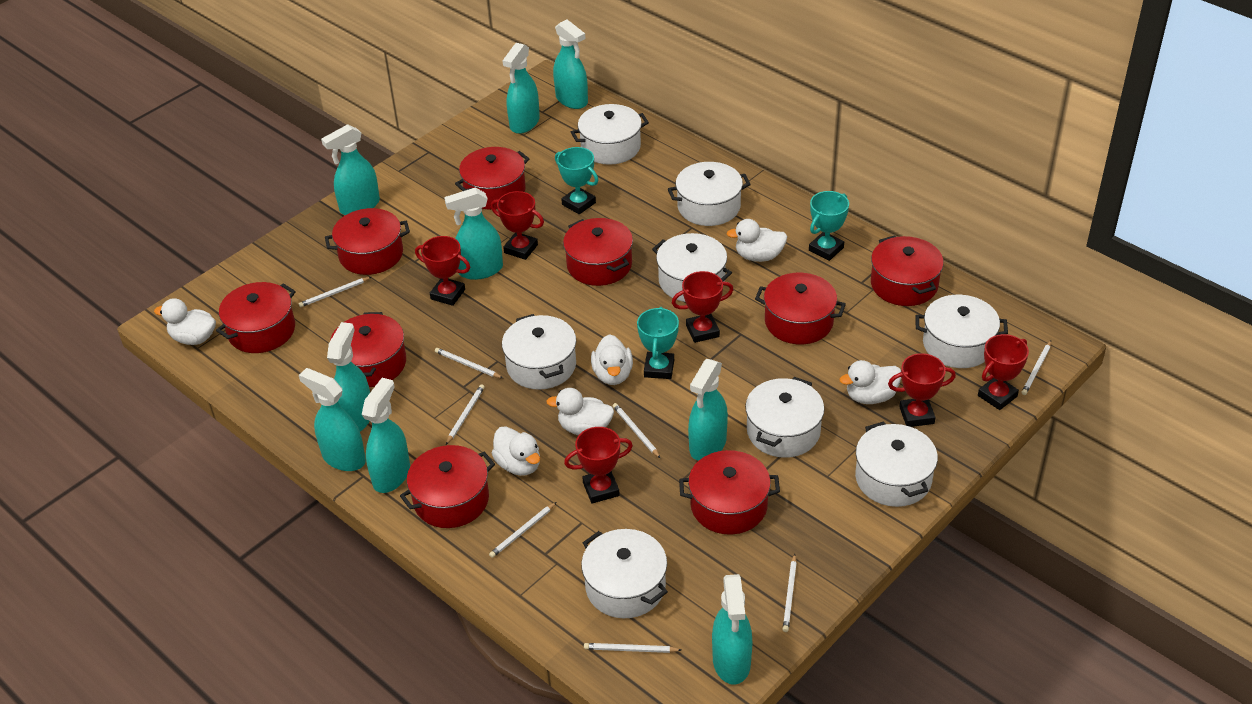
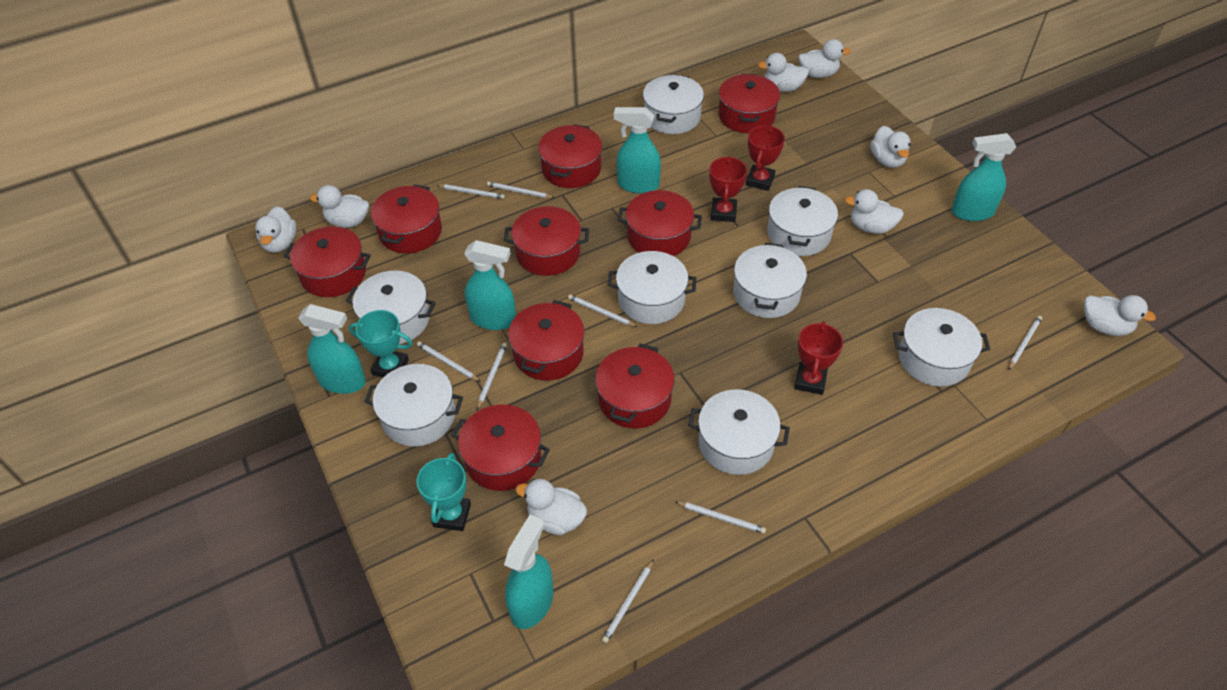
red trophy: [415,236,470,306] [491,191,544,260] [564,427,633,504] [672,271,734,343] [888,353,956,427] [978,334,1029,410] = 6 -> [709,156,747,222] [746,125,785,191] [795,321,843,395] = 3
turquoise spray bottle: [299,368,366,471] [321,124,380,215] [327,322,370,431] [362,378,410,493] [444,188,503,280] [502,43,540,134] [553,20,588,109] [688,359,728,461] [712,574,753,685] = 9 -> [298,304,366,394] [464,240,516,330] [504,515,553,629] [614,107,661,194] [951,133,1016,221] = 5
turquoise trophy: [555,147,598,214] [637,307,679,379] [809,191,849,261] = 3 -> [349,310,412,378] [416,453,471,531] = 2
white duck: [154,298,216,345] [492,426,540,476] [546,388,614,435] [591,334,633,385] [726,219,787,262] [839,360,901,404] = 6 -> [255,206,297,253] [310,185,369,228] [515,479,587,535] [758,53,809,92] [798,39,851,78] [845,189,904,234] [870,126,911,168] [1084,295,1156,336] = 8

